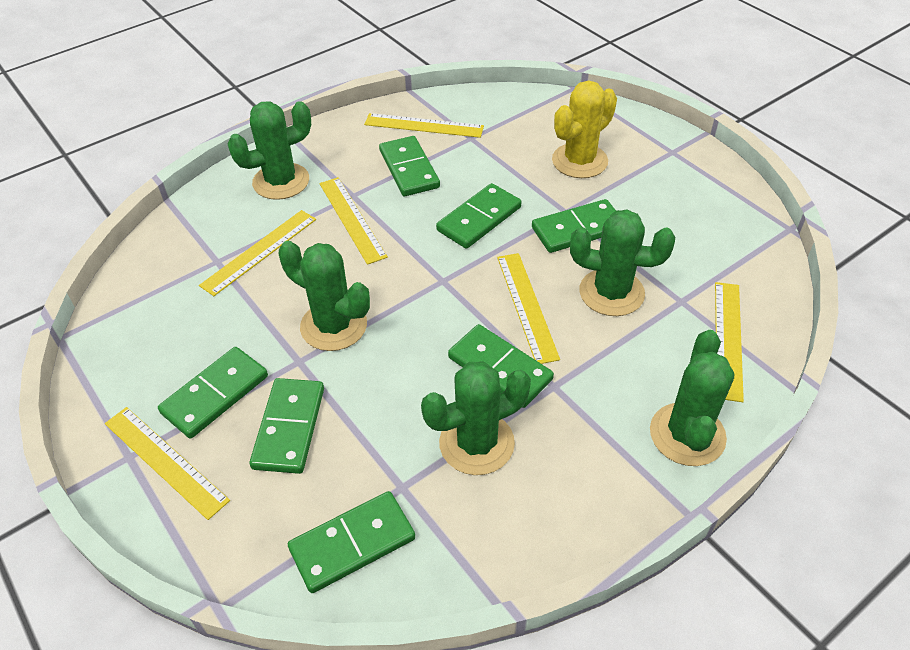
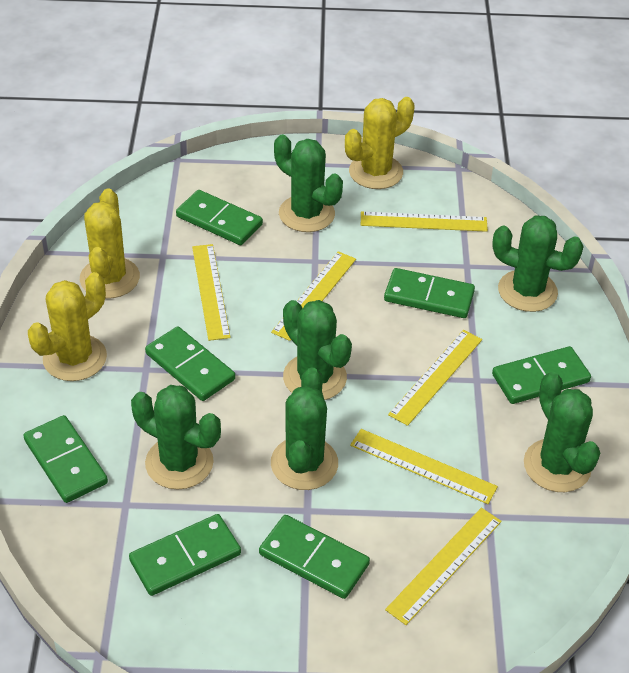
green cactus: [228,101,311,200] [279,241,370,351] [421,361,531,475] [570,209,675,316] [650,330,735,466] = 5 -> [131,385,221,490] [271,367,338,490] [274,134,343,232] [283,300,352,400] [492,215,584,312] [524,372,600,492] = 6
yellow cactus: [552,81,617,178] = 1 -> [28,272,107,381] [80,189,140,299] [345,97,414,189] = 3

